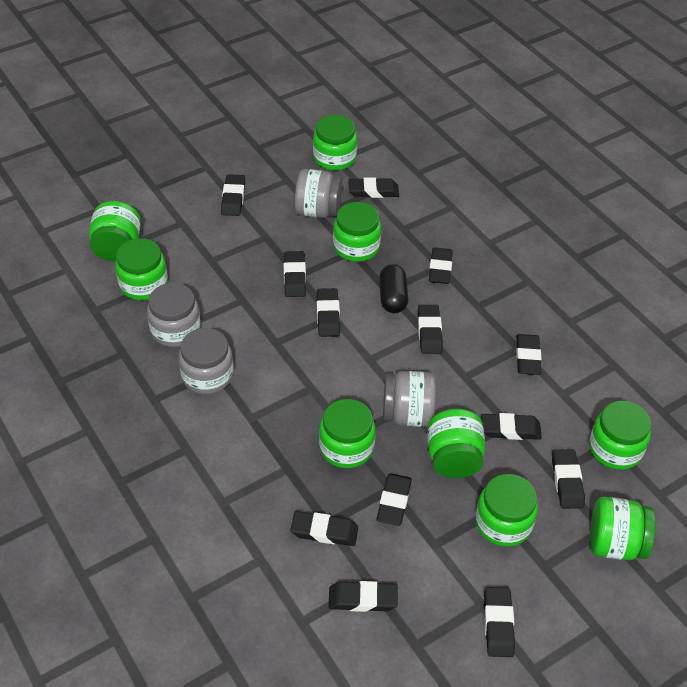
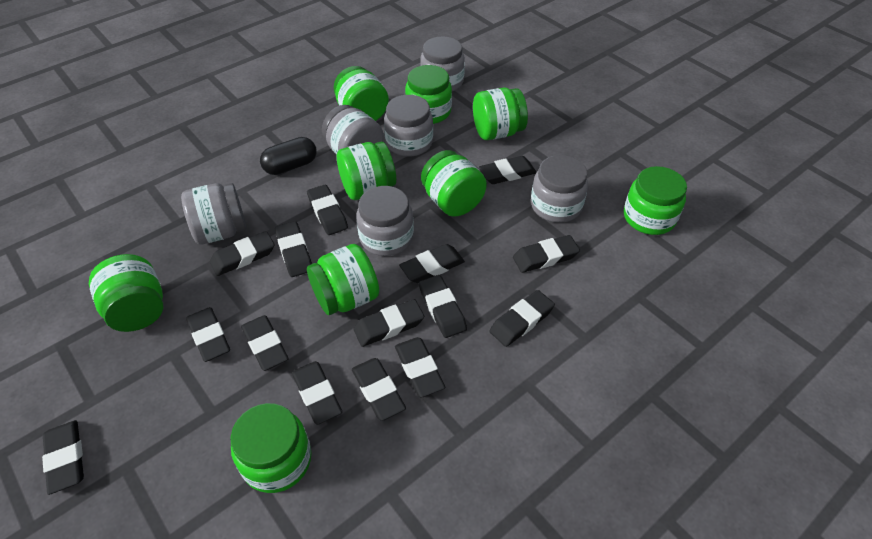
black eraser: [221,174,245,216] [284,251,306,297] [290,511,358,546] [317,288,340,337] [328,581,398,612] [348,177,399,198] [377,473,412,526] [418,305,443,354] [429,247,453,284] [481,413,542,440] [484,587,515,657] [516,334,542,375] [552,449,585,509] = 13 -> [42,420,84,495] [186,307,230,362] [210,231,275,276] [241,315,289,371] [275,221,312,277] [292,361,342,425] [307,185,348,235] [352,358,406,421] [353,299,424,347] [395,337,445,397] [399,244,465,283] [419,275,467,338] [479,156,537,184] [489,290,555,347] [513,235,580,273] = 15
grey jar: [147,283,201,347] [178,328,234,394] [295,169,343,218] [383,371,436,427] = 4 -> [181,183,246,244] [322,105,384,154] [356,186,414,256] [384,95,433,157] [420,36,465,91] [531,155,588,222] = 6

